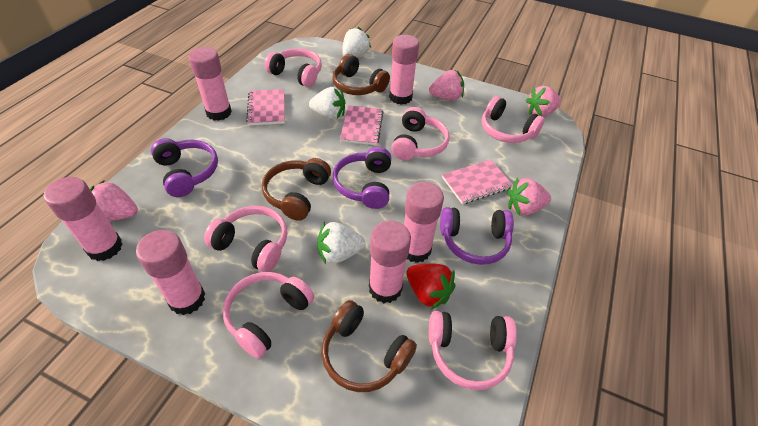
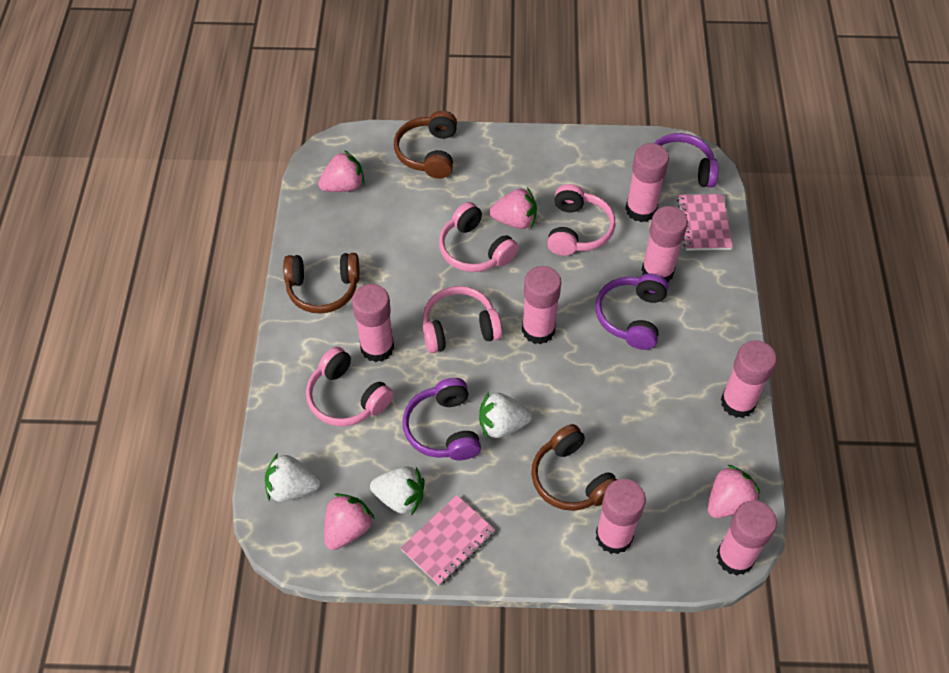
pink glue stick: [44,177,123,261] [136,230,205,315] [189,47,232,121] [369,220,411,303] [389,35,419,105] [404,182,444,263] = 6 -> [352,284,394,362] [522,266,561,344] [596,479,646,554] [625,143,669,222] [642,206,688,283] [716,500,777,576] [721,340,777,418] = 7
pink headphones: [204,206,287,272] [222,272,314,359] [264,48,322,87] [391,107,450,160] [429,311,517,390] [481,96,545,143] = 6 -> [306,347,393,427] [423,286,502,353] [439,202,519,272] [547,184,616,256] = 4
pink notebook: [246,89,285,125] [340,105,384,145] [442,160,513,204] = 3 -> [401,495,495,585] [677,194,733,251] = 2
red strawberry: [406,264,455,310] = 1 -> none = 0

